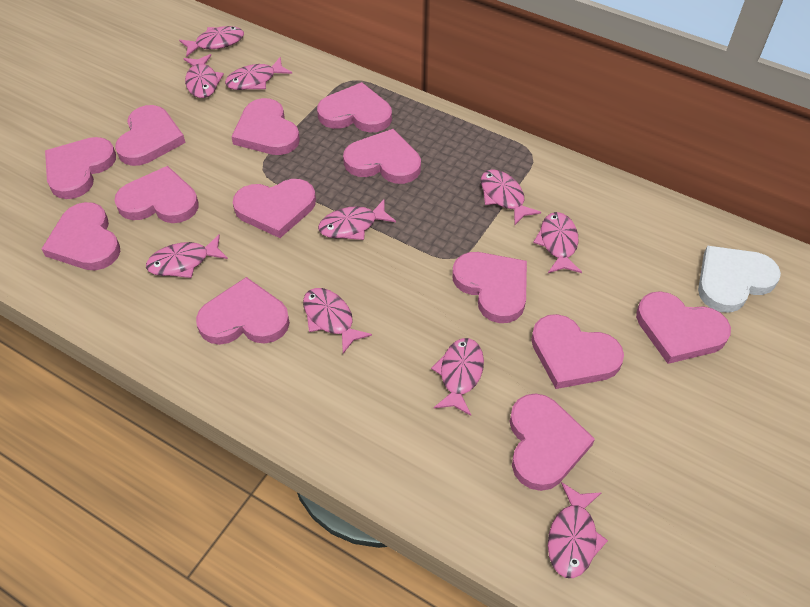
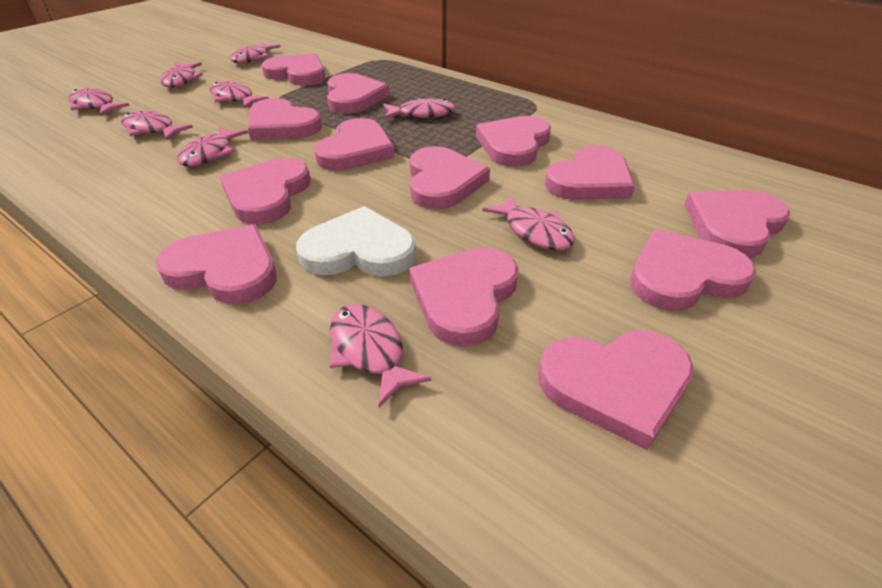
pink fish: [146,234,228,278] [179,26,244,57] [183,54,224,98] [225,57,292,90] [303,288,372,354] [318,200,396,240] [431,338,484,416] [481,169,541,226] [533,212,582,273] [548,482,608,578] = 10 -> [69,88,130,116] [121,111,193,140] [160,62,203,88] [177,127,248,167] [210,81,269,109] [230,42,281,64] [330,304,432,408] [383,98,455,119] [482,195,575,250] = 9

